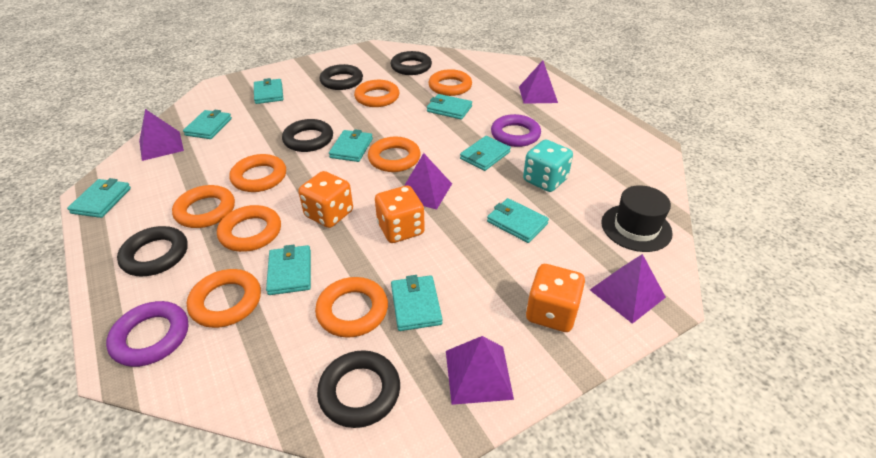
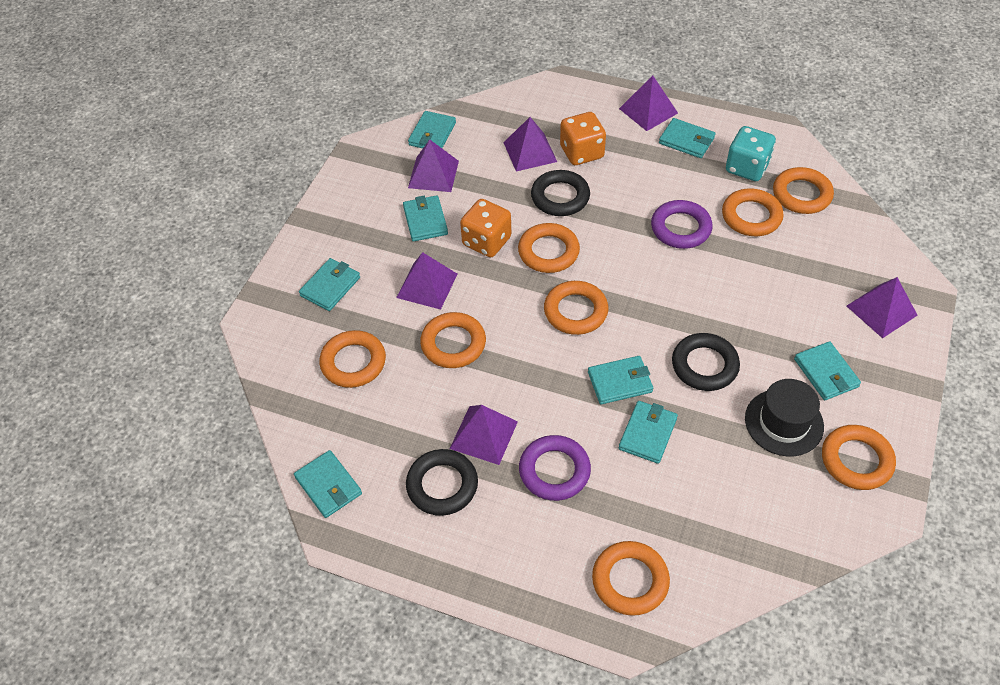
black ring: [117,226,188,276] [282,119,333,152] [317,350,400,428] [320,64,363,90] [391,51,432,75] = 5 -> [406,449,478,516] [531,170,590,216] [672,333,740,391] = 3
orange dice: [298,171,353,228] [375,186,425,243] [526,264,585,332] = 3 -> [460,199,511,257] [560,112,606,165] = 2
purple pyramid: [139,109,184,161] [404,153,452,210] [446,336,514,405] [519,60,558,104] [590,254,666,324] = 5 -> [396,252,457,310] [408,140,459,192] [450,405,518,465] [503,117,557,171] [619,75,678,131] [847,277,918,338] = 6
turquoise wallet: [67,178,131,218] [183,110,232,139] [254,78,283,104] [266,245,311,295] [329,129,373,162] [391,275,443,331] [427,94,472,120] [460,136,511,171] [487,198,549,243] = 9 -> [294,450,362,518] [299,258,360,311] [403,195,448,241] [408,111,456,148] [588,356,653,404] [619,401,678,464] [659,118,715,158] [794,341,861,400] = 8

